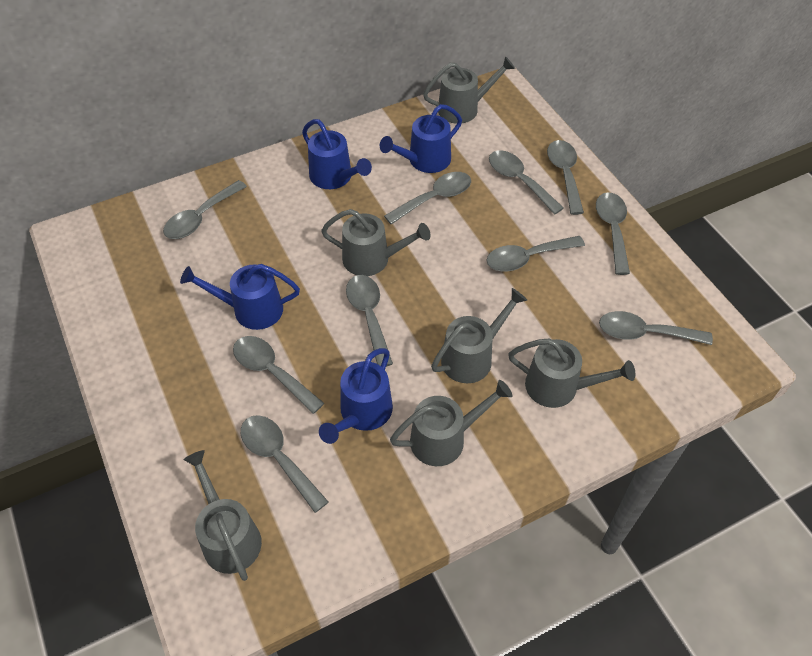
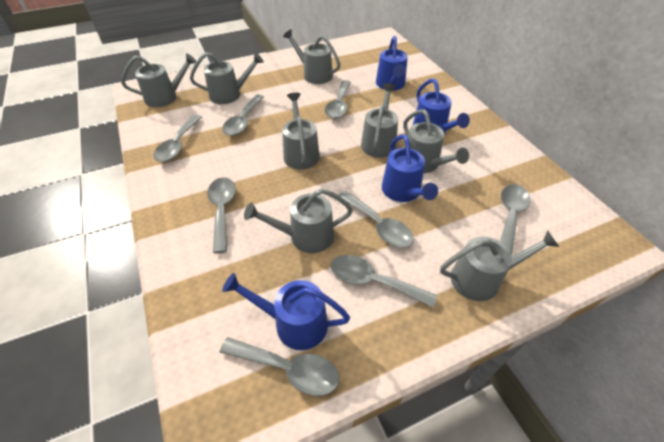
grey spoon: [163,180,247,239] [233,336,324,414] [241,415,328,513] [346,275,393,367] [384,172,471,225] [486,236,585,272] [489,150,564,215] [547,140,584,215] [596,192,630,275] [599,311,713,345] = 10 -> [153,115,202,162] [207,177,236,253] [220,337,339,396] [222,95,264,136] [325,80,351,119] [331,255,437,308] [339,190,414,248] [500,184,530,256] = 8
grey watering can: [183,450,262,581] [321,209,431,276] [390,380,512,466] [423,56,515,124] [431,288,527,383] [508,338,635,408] = 6 -> [121,53,196,107] [190,52,264,104] [244,189,353,253] [282,93,320,170] [283,29,341,84] [361,83,398,158] [403,110,469,173] [440,230,559,301] = 8

